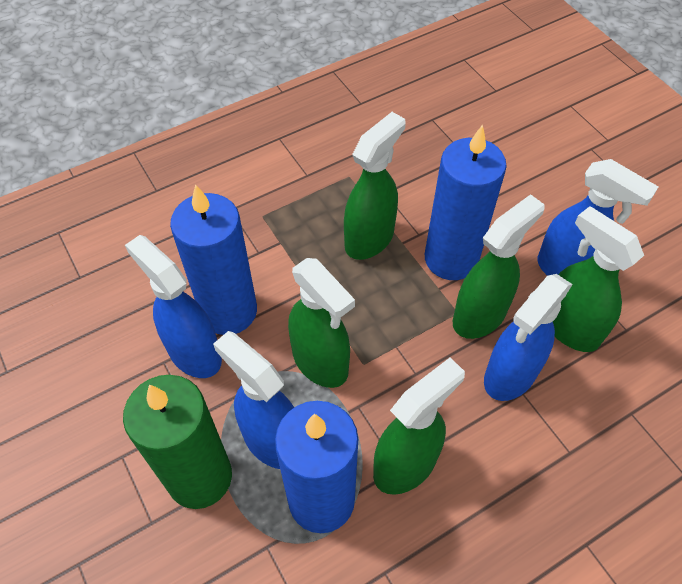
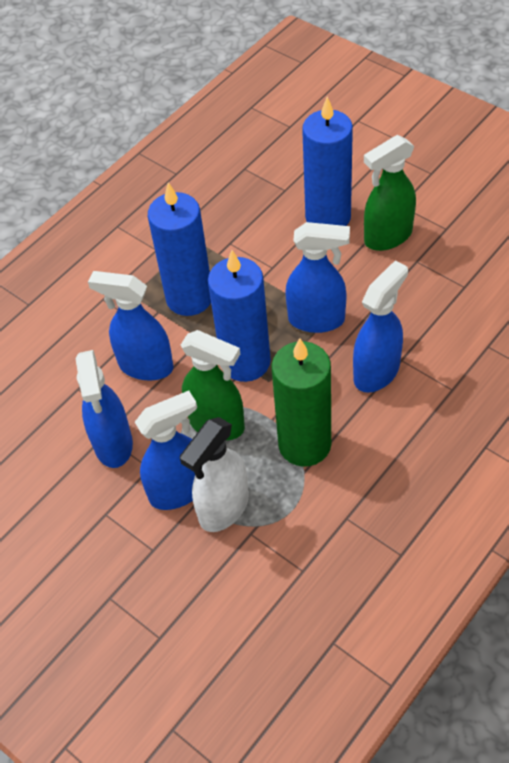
blue spray bottle: [125,235,222,378] [213,331,294,469] [484,274,573,401] [537,159,658,276] = 4 -> [76,350,133,468] [88,271,174,380] [135,391,197,510] [285,222,350,333] [353,260,408,393] = 5
green spray bottle: [288,258,355,388] [344,112,406,260] [373,358,465,495] [453,194,545,339] [553,206,644,352] = 5 -> [181,330,245,441] [364,135,416,251] = 2
white spray bottle: none = 0 -> [180,417,249,532] = 1

